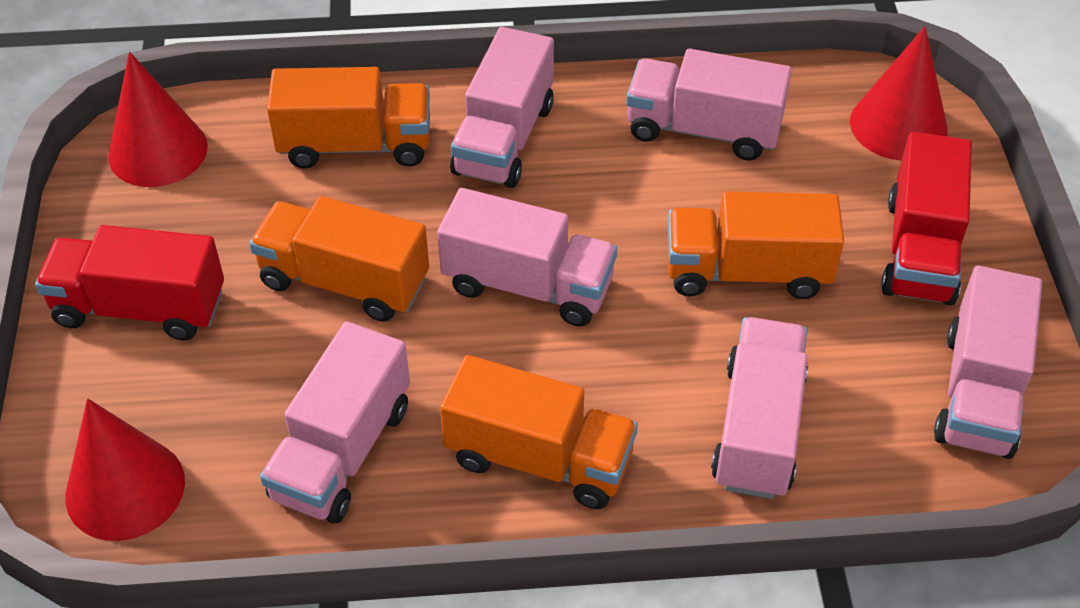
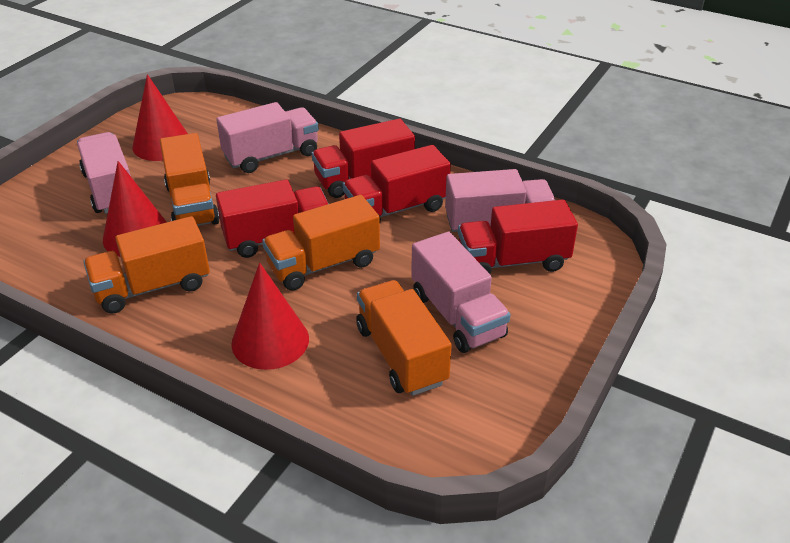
pink truck: [260,321,410,523] [437,188,617,327] [450,27,554,188] [626,49,792,161] [711,317,808,499] [934,265,1042,459] = 6 -> [77,132,131,214] [216,102,319,173] [411,232,511,353] [445,169,555,232] = 4
red truck: [35,225,224,340] [881,132,972,305] = 2 -> [216,179,328,258] [312,119,415,198] [343,145,451,221] [458,200,578,274] = 4

